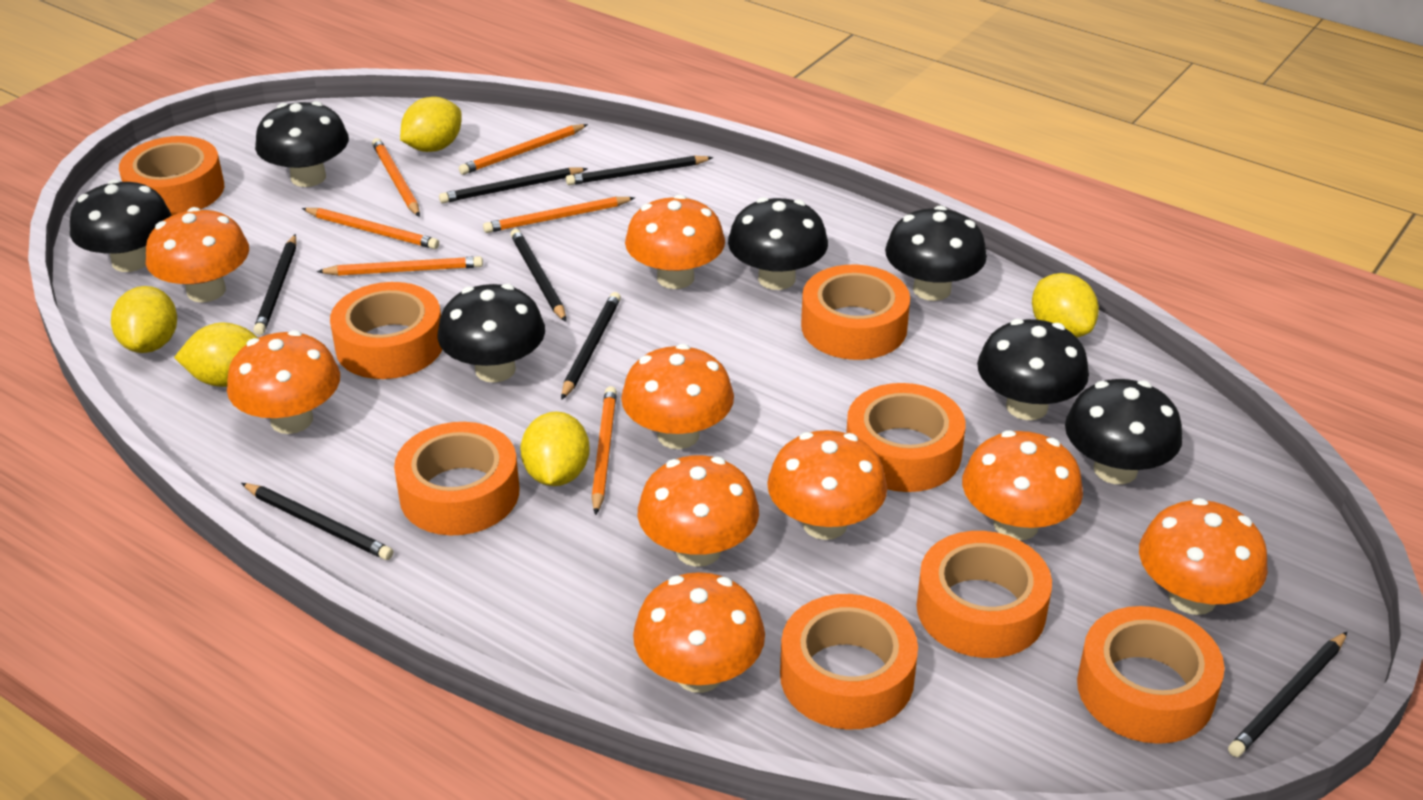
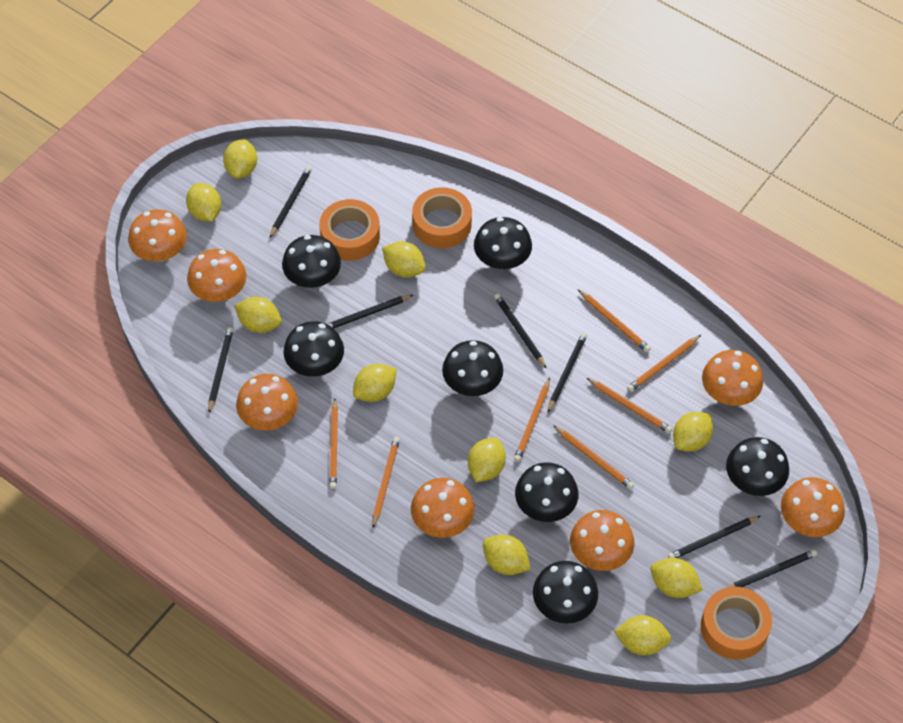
orange mushroom: [146,207,249,303] [227,330,340,434] [621,344,734,449] [625,194,725,289] [633,572,765,693] [638,455,759,567] [767,430,887,540] [962,430,1083,540] [1139,498,1268,615] = 9 -> [128,209,187,262] [187,249,247,302] [236,374,298,431] [411,478,475,538] [570,510,634,571] [702,350,763,406] [781,477,845,537] = 7
orange pencil: [302,208,439,249] [317,256,483,276] [372,138,420,217] [459,124,588,175] [483,197,634,233] [591,386,617,515] = 6 -> [329,399,338,489] [372,437,400,528] [514,378,550,462] [553,425,634,489] [578,290,651,352] [587,378,672,433] [627,335,701,392] = 7
orange tape: [119,136,224,216] [330,282,442,379] [394,422,519,535] [780,594,918,730] [801,265,910,360] [846,383,965,492] [917,531,1052,658] [1077,606,1225,744] = 8 -> [319,199,380,261] [412,187,472,248] [701,587,772,660] = 3
yellow lemon: [111,286,177,353] [174,323,258,387] [400,97,462,152] [520,411,590,486] [1032,273,1099,338] = 5 -> [186,183,221,222] [223,139,257,179] [234,297,281,333] [353,364,397,402] [382,241,426,278] [468,437,506,482] [483,535,531,575] [614,615,671,655] [651,558,703,598] [673,412,713,452] = 10

